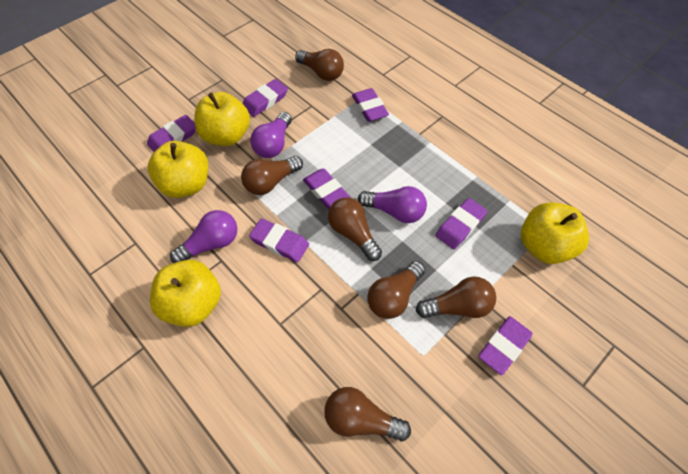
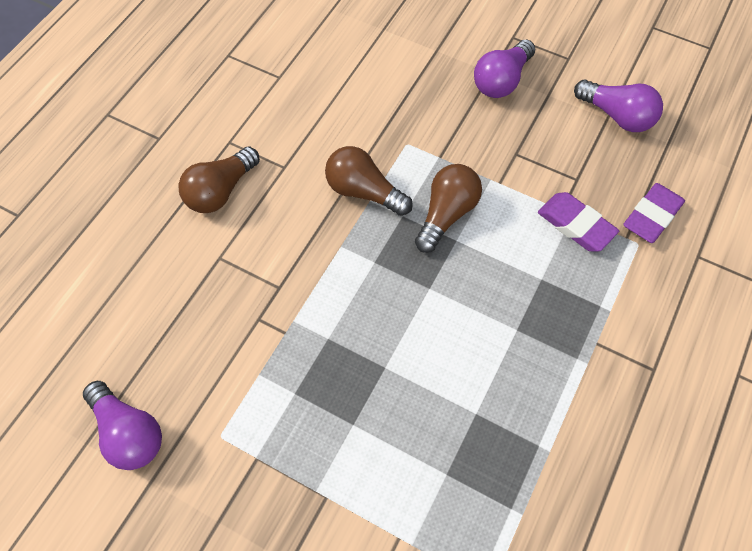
brown light bulb: [241,156,303,195] [295,49,344,81] [324,387,411,442] [328,197,382,261] [367,261,425,319] [416,276,496,318] = 6 -> [179,147,260,213] [325,146,413,216] [415,164,482,253] = 3
purple eraser: [147,115,196,152] [242,79,288,117] [249,218,309,262] [303,168,350,209] [352,88,389,122] [436,198,488,249] [478,316,533,375] = 7 -> [538,192,619,251] [623,183,685,243] = 2
yellow apple: [148,141,208,198] [150,260,221,327] [195,92,250,146] [521,202,589,264] = 4 -> none = 0

